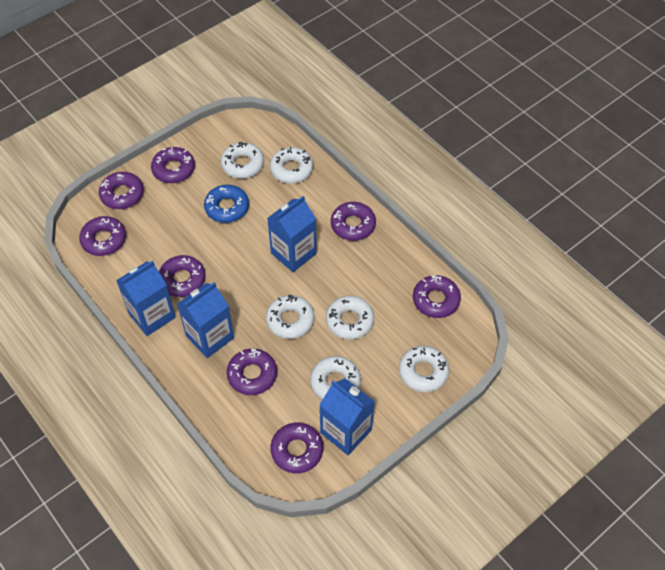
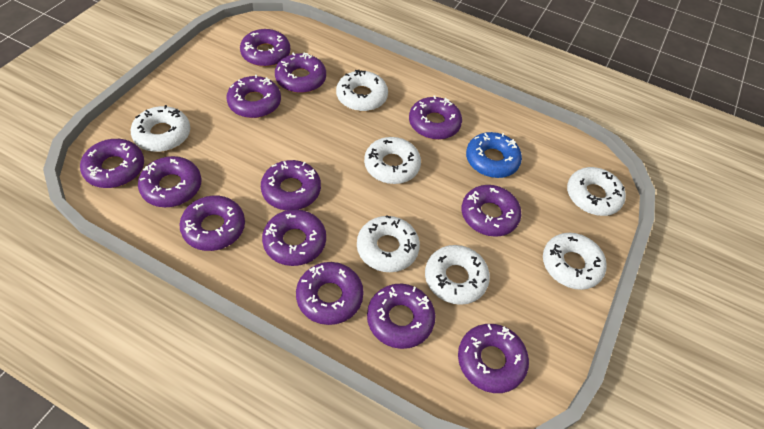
blue carton: [116,261,176,336] [177,282,234,358] [267,196,317,272] [320,378,375,455] = 4 -> none = 0
purple donut: [79,216,126,256] [99,172,144,209] [151,147,195,183] [159,255,206,297] [227,348,277,395] [270,422,323,474] [331,202,376,241] [413,275,461,318] = 8 -> [80,139,144,188] [138,156,201,207] [179,196,245,251] [226,75,281,118] [240,29,290,67] [261,160,321,211] [262,209,326,266] [275,52,326,93] [296,262,364,325] [367,284,435,349] [409,95,462,140] [458,324,529,393] [462,185,521,237] = 13
white donut: [221,142,264,179] [266,295,315,339] [270,147,313,183] [310,356,361,400] [326,296,374,340] [399,346,449,392] = 6 -> [131,105,190,152] [336,70,388,111] [357,215,420,272] [364,137,421,184] [425,245,490,305] [543,233,607,290] [567,167,626,216] = 7

